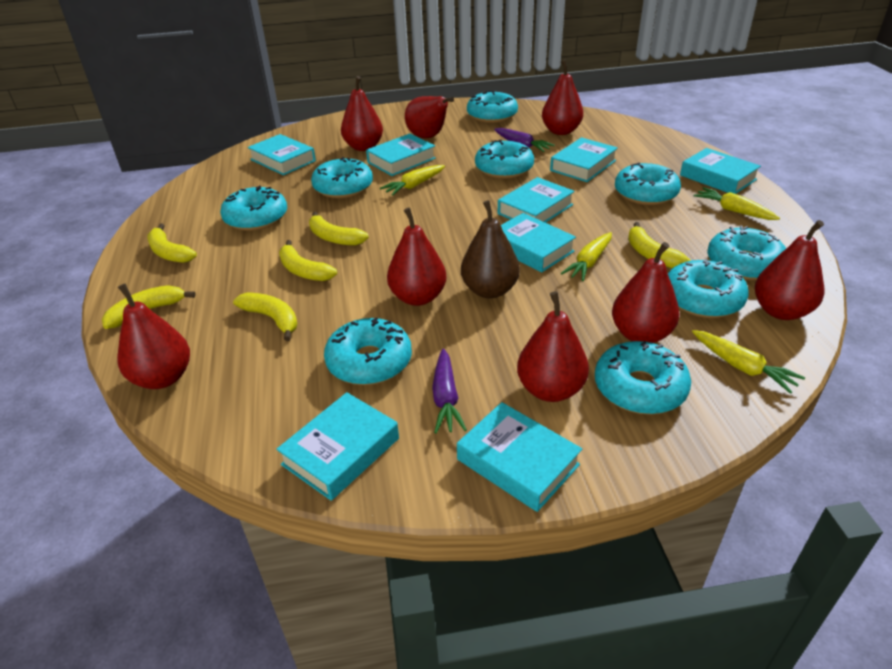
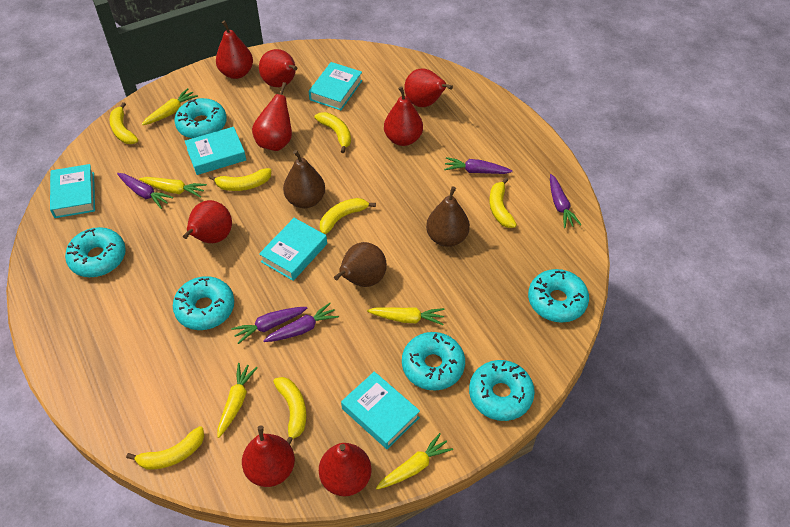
brown pear: [461,200,520,298] = 1 -> [283,150,325,208] [334,242,387,287] [426,186,470,247] = 3
purple carrot: [432,349,467,434] [494,128,555,152] = 2 -> [117,173,173,209] [231,307,307,344] [263,303,339,342] [444,157,513,174] [550,174,582,228] = 5
turquoise book: [248,134,316,175] [276,392,399,501] [366,134,436,176] [457,402,582,512] [498,177,574,223] [501,213,576,273] [550,137,618,182] [680,148,761,194] = 8 -> [50,164,95,218] [185,127,246,175] [259,218,327,281] [309,62,363,110] [341,371,420,449] = 5
turquoise donut: [220,186,287,231] [311,157,373,199] [324,317,412,385] [467,91,518,123] [475,140,534,179] [595,341,691,415] [615,162,681,205] [668,259,749,318] [707,226,786,280] = 9 -> [65,227,126,277] [173,276,234,330] [174,98,227,139] [402,332,465,391] [469,360,535,421] [528,269,589,323] = 6
yellow banana: [102,285,196,329] [147,223,197,263] [233,292,298,341] [279,240,337,281] [309,212,369,246] [628,222,690,268] = 6 -> [109,102,138,144] [126,426,204,469] [209,168,271,191] [273,377,306,444] [314,112,351,153] [320,198,376,234] [489,177,517,228] = 7
yellow carrot: [380,165,445,196] [561,232,612,281] [692,330,805,394] [694,187,780,220] = 4 -> [139,177,207,198] [142,88,198,125] [217,363,258,438] [367,307,444,325] [376,433,453,489] = 5

